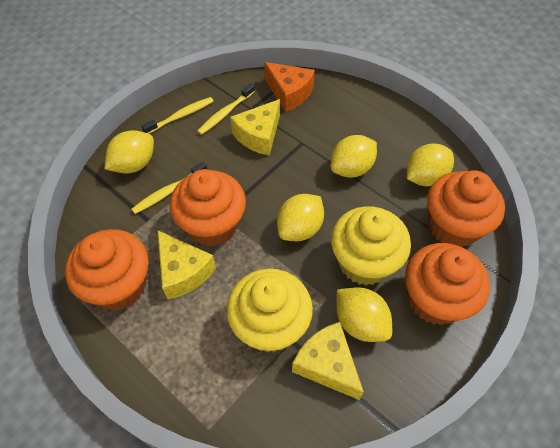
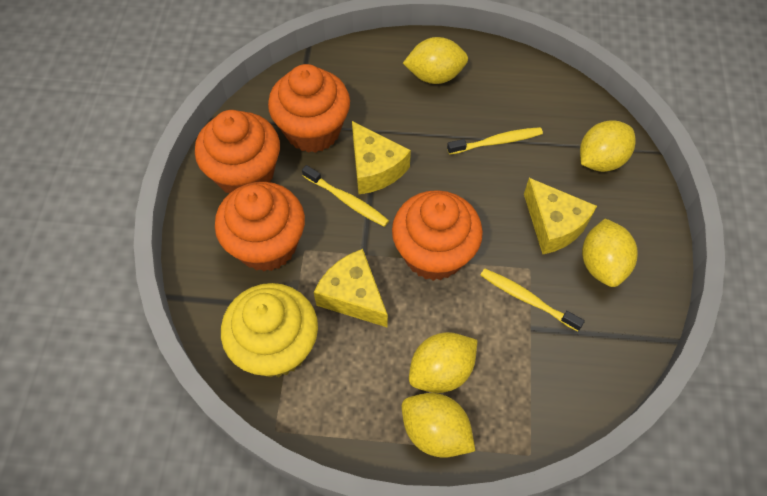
orange cheese: [264,62,315,112] = 1 -> none = 0
yellow cupcake: [227,268,313,353] [331,206,411,285] = 2 -> [221,283,318,377] = 1

